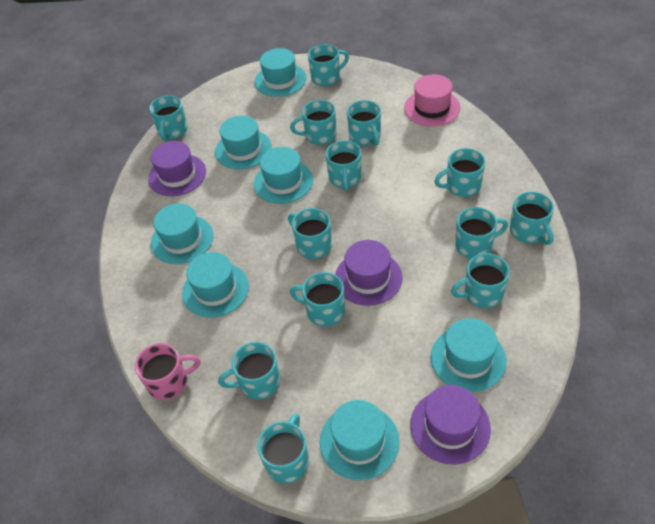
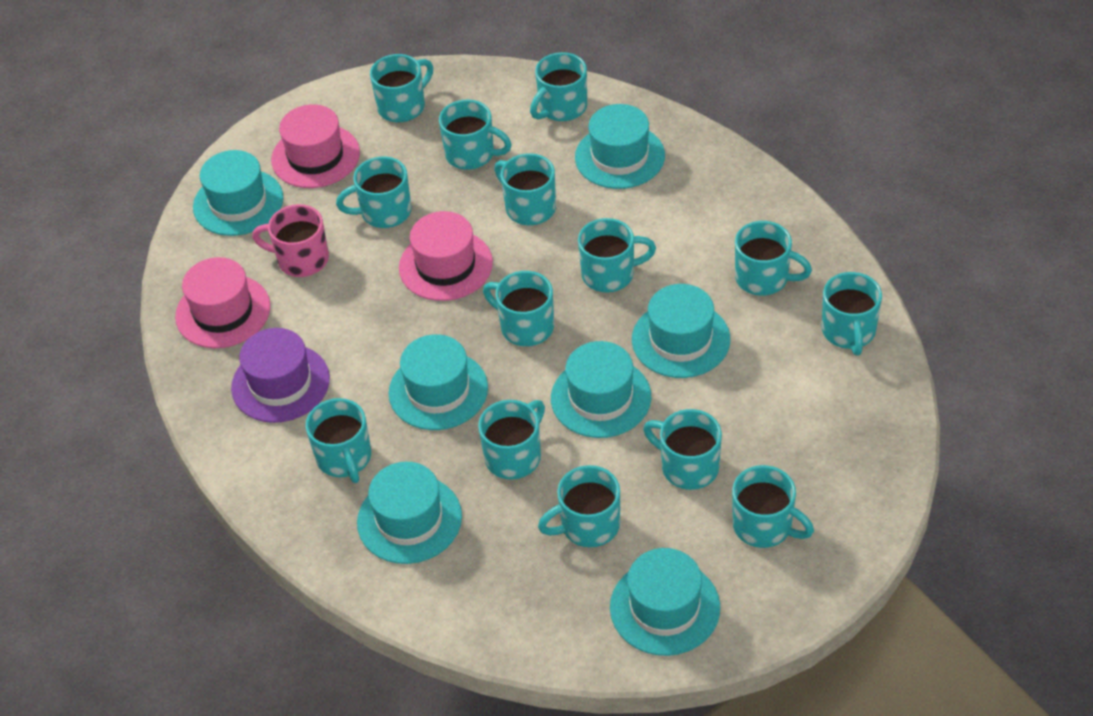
pink hat: [404,74,461,126] = 1 -> [175,257,271,348] [271,104,360,188] [399,211,493,301] = 3
purple hat: [148,141,206,196] [335,240,403,306] [410,385,491,465] = 3 -> [231,328,330,423] = 1
turquoise mug: [149,95,188,141] [218,342,280,400] [257,413,309,484] [288,208,332,259] [290,100,337,145] [290,272,345,327] [308,44,349,86] [325,141,362,191] [347,100,381,146] [434,148,485,197] [451,254,510,308] [455,207,508,259] [510,192,554,245] = 13 -> [306,398,371,483] [336,157,412,228] [370,54,433,122] [439,100,512,170] [478,400,545,479] [483,271,554,346] [494,153,556,225] [530,52,587,121] [538,465,620,547] [578,218,656,292] [643,409,722,490] [732,465,814,548] [735,221,812,296] [822,272,882,356] = 14

